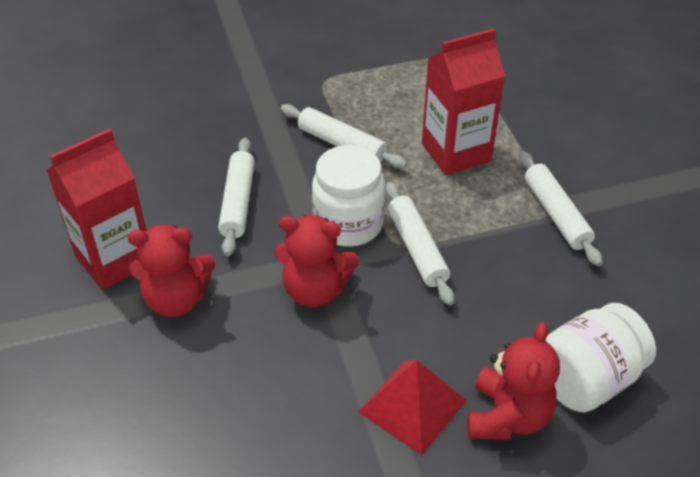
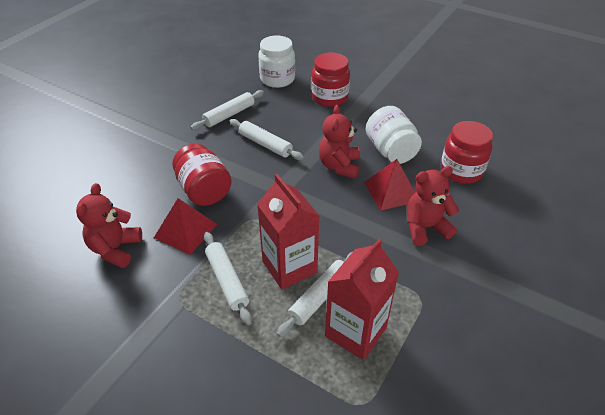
red jar: none = 0 -> [172,143,232,206] [311,53,350,107] [441,121,493,184] = 3
red pyramid: [358,360,466,455] = 1 -> [154,198,217,255] [364,159,415,211] = 2

